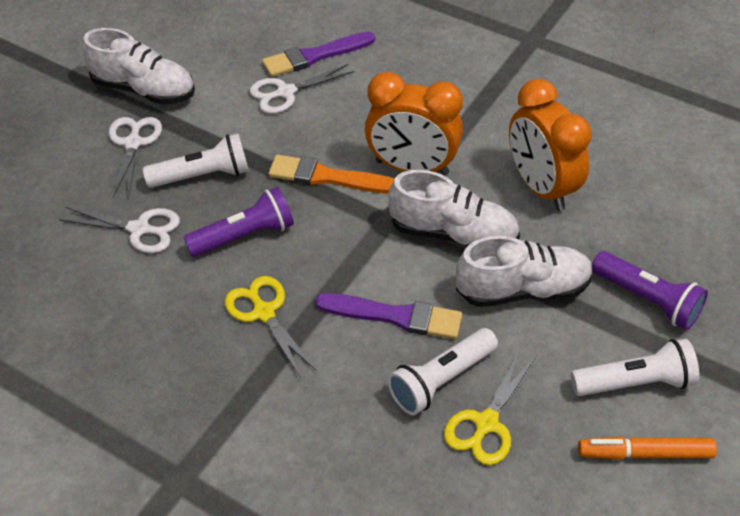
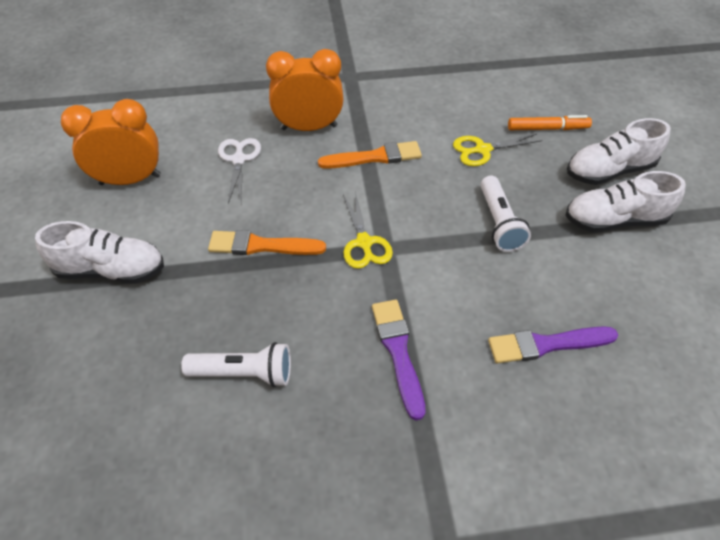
orange brush: [268,154,394,194] = 1 -> [208,230,326,255] [318,141,422,169] = 2
purple flashlight: [183,187,294,257] [592,251,708,330] = 2 -> none = 0
white flashlight: [143,133,249,188] [387,328,498,415] [571,339,699,396] = 3 -> [181,342,291,387] [481,176,531,252] = 2
white scissors: [59,207,180,253] [109,117,162,200] [250,64,355,114] = 3 -> [218,138,261,203] = 1

